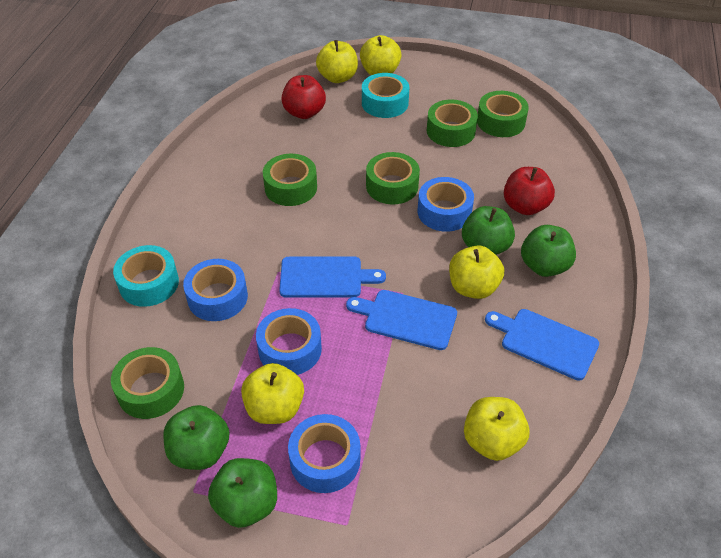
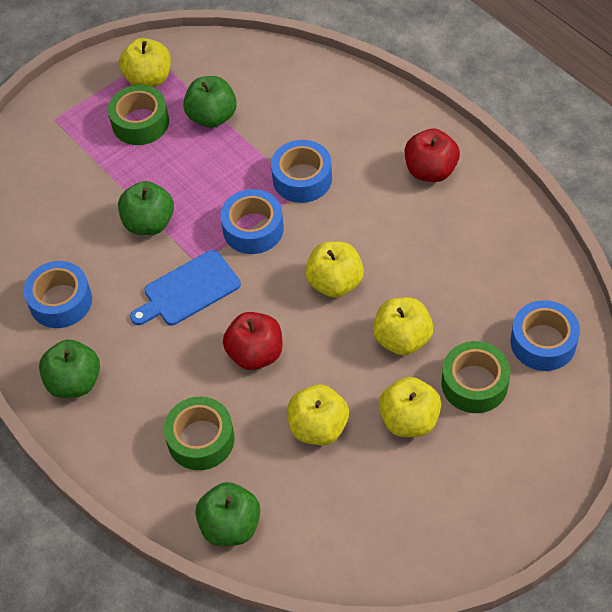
blue cutting board: [279,256,386,298] [346,290,457,350] [485,309,599,381] = 3 -> [130,250,241,326] = 1
green tape: [111,347,184,419] [263,154,317,206] [366,152,420,205] [427,99,478,147] [477,91,529,137] = 5 -> [108,85,169,145] [164,397,235,470] [442,341,510,413] = 3
turquoise tape: [113,245,179,307] [362,73,409,118] = 2 -> none = 0

